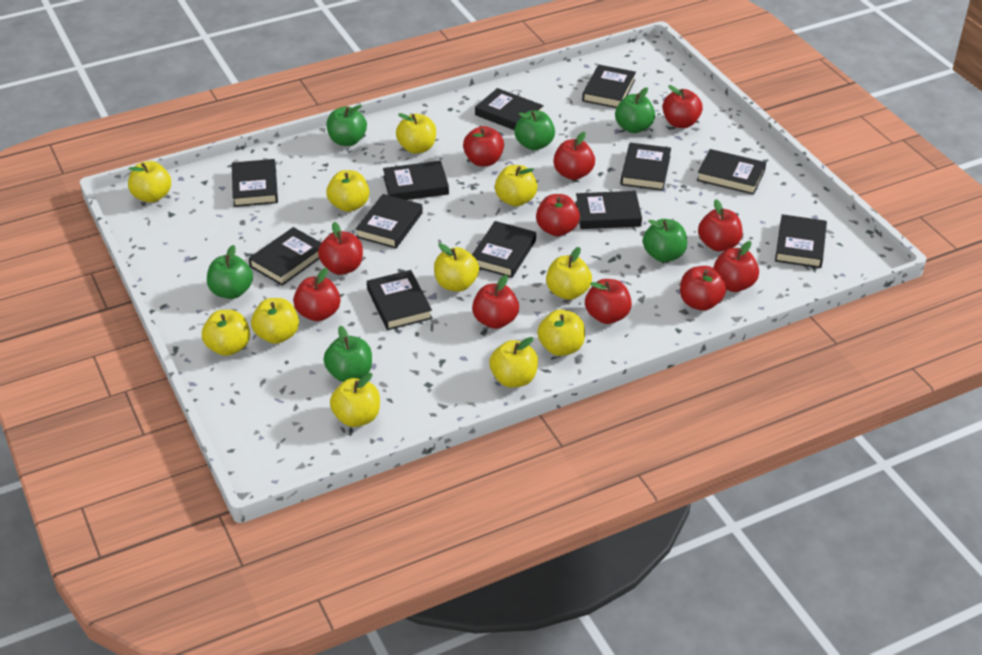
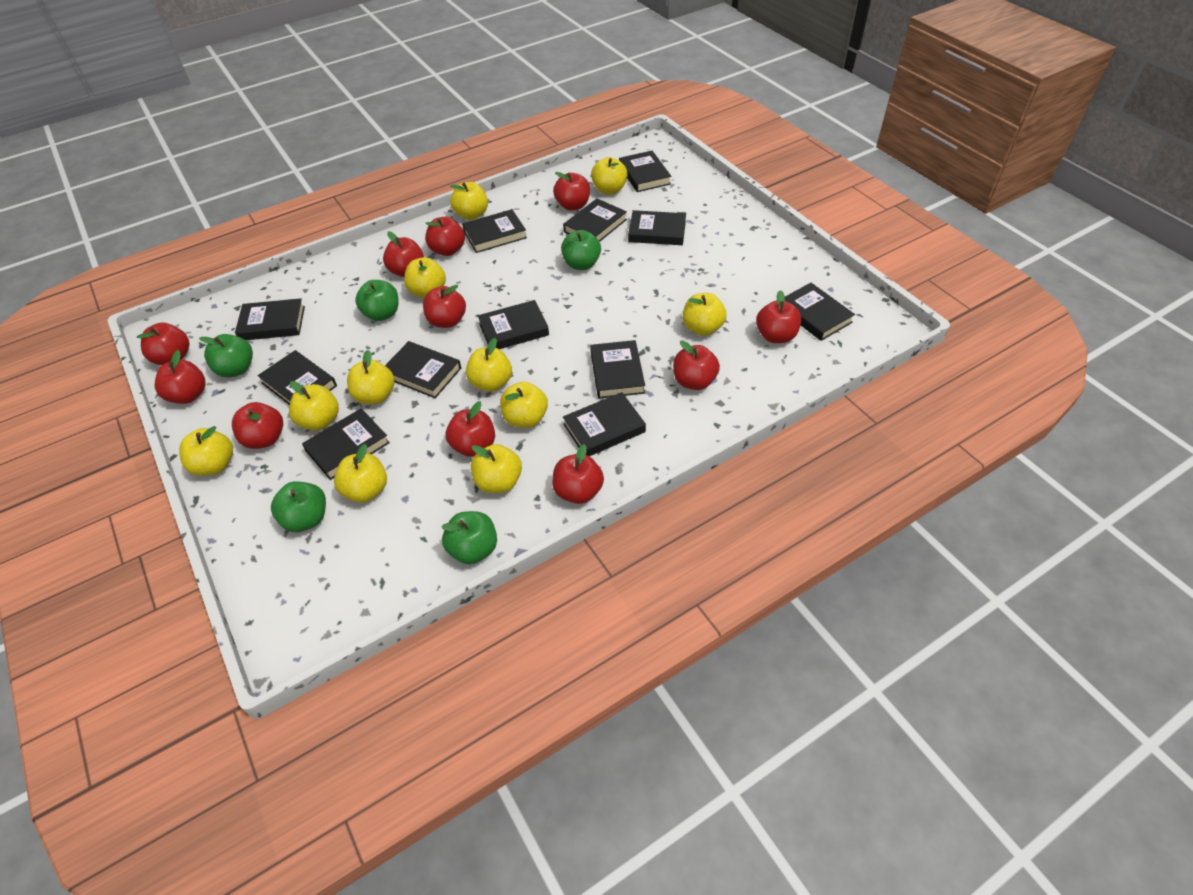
green apple: [207,245,253,299] [323,326,372,382] [327,105,367,146] [514,111,555,150] [615,87,655,133] [643,219,687,262] = 6 -> [199,334,253,377] [271,481,326,532] [355,280,398,321] [441,511,497,564] [561,230,601,270] = 5

